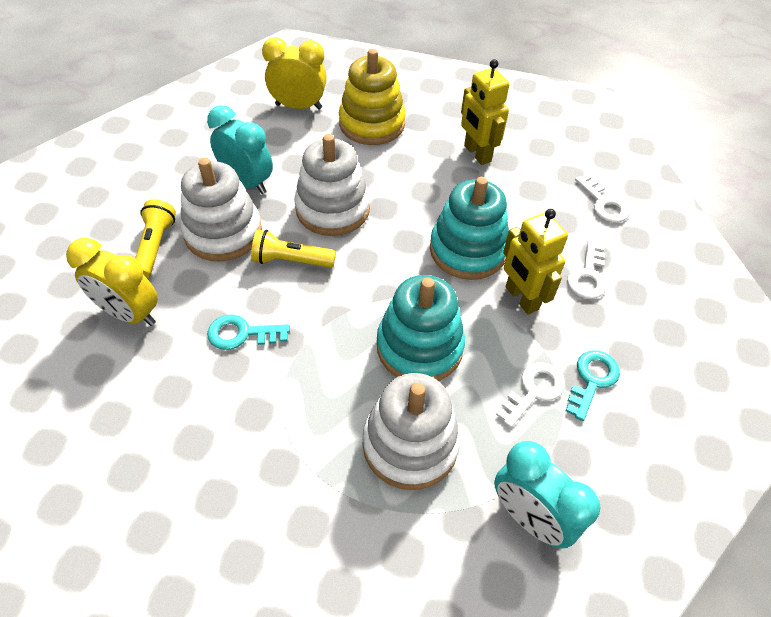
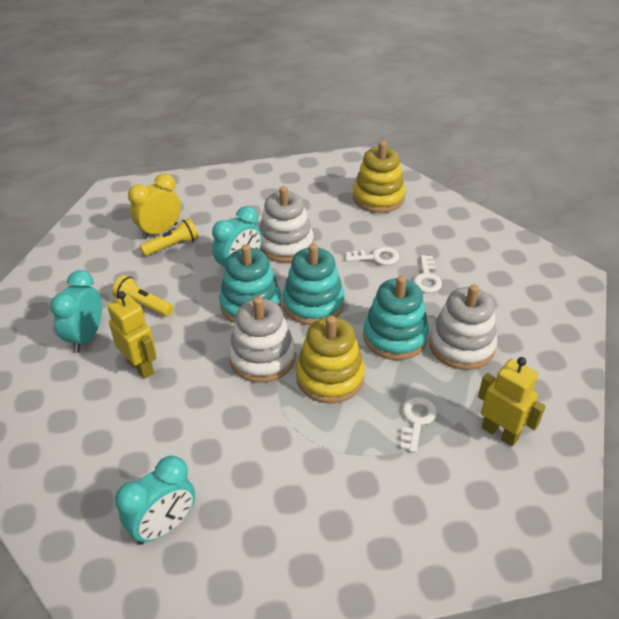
turquoise clock: [207,105,273,194] [494,441,600,549] = 2 -> [50,270,102,353] [115,456,195,545] [212,206,262,267] = 3
turquoise key: [207,314,290,350] [566,350,620,421] = 2 -> none = 0
turquoise stacking toy: [377,275,465,381] [430,177,509,280] = 2 -> [219,244,281,323] [283,244,345,325] [363,275,429,360] = 3
yellow clock: [66,238,158,326] [262,37,327,109] = 2 -> [128,173,181,239] = 1
yellow stacking toy: [339,49,406,145] = 1 -> [296,316,365,404] [353,141,405,213] = 2

